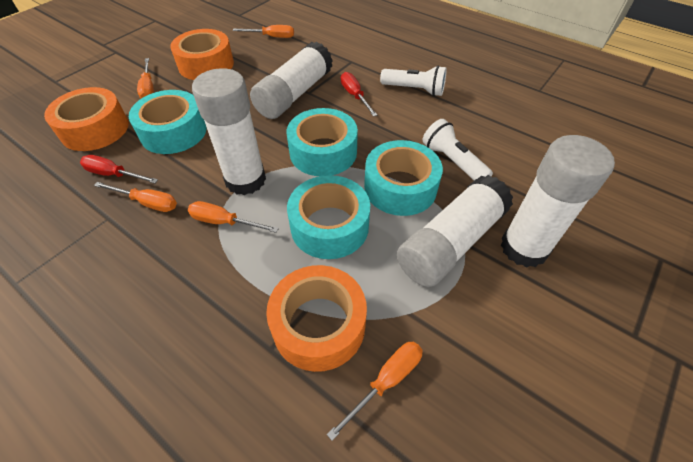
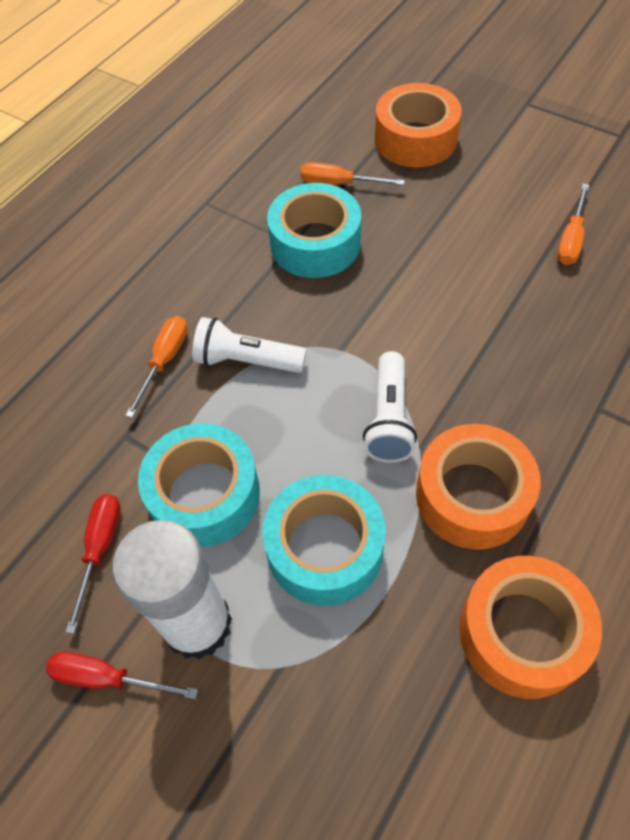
orange screwdriver: [94,182,177,212] [137,58,154,99] [188,201,279,233] [233,25,294,38] [327,342,423,441] = 5 -> [125,316,188,418] [301,162,405,185] [557,184,589,265] = 3
turquoise tape: [129,90,207,154] [287,108,358,176] [287,175,370,259] [364,140,443,216] = 4 -> [138,423,260,547] [263,475,386,606] [267,183,361,278] = 3
white glue stick: [192,68,266,195] [250,41,333,119] [397,175,513,287] [501,135,615,268] = 4 -> [112,520,232,660] = 1

